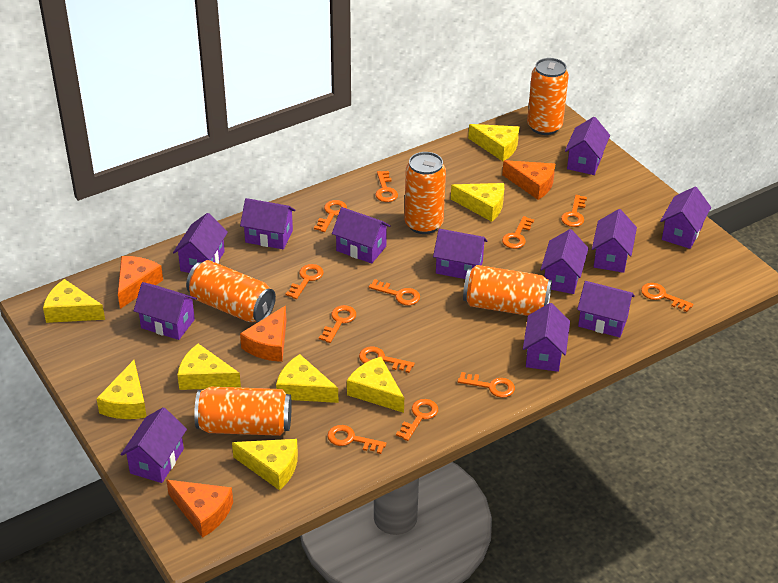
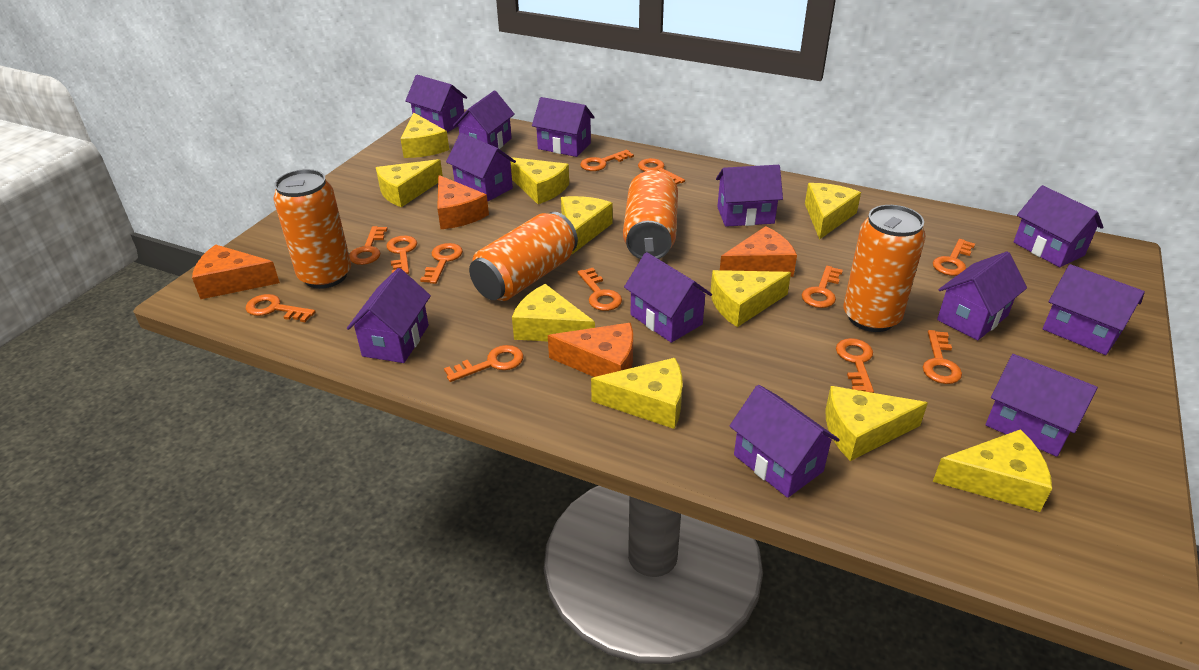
orange can: [186,260,276,322] [194,387,292,436] [404,152,446,234] [463,265,552,316] [527,58,569,135] = 5 -> [273,169,351,289] [469,212,578,301] [623,170,678,259] [843,205,926,332] = 4
yellow cheese: [43,279,105,323] [96,360,147,419] [177,344,241,390] [232,439,298,490] [276,354,339,403] [347,357,404,413] [451,183,504,222] [468,124,519,161] = 8 -> [376,159,443,207] [401,113,449,158] [511,157,569,204] [512,284,595,341] [561,196,613,254] [591,358,683,429] [710,270,791,327] [805,183,861,240] [826,386,928,461] [933,429,1052,512] = 10

